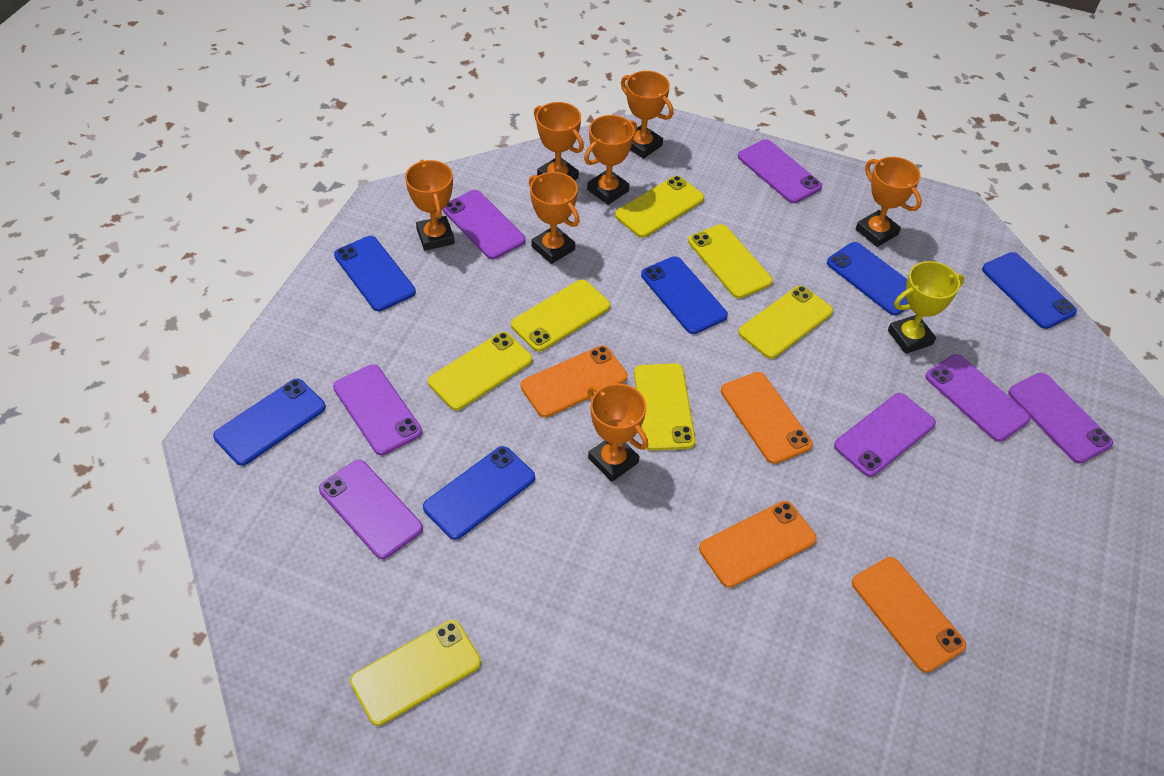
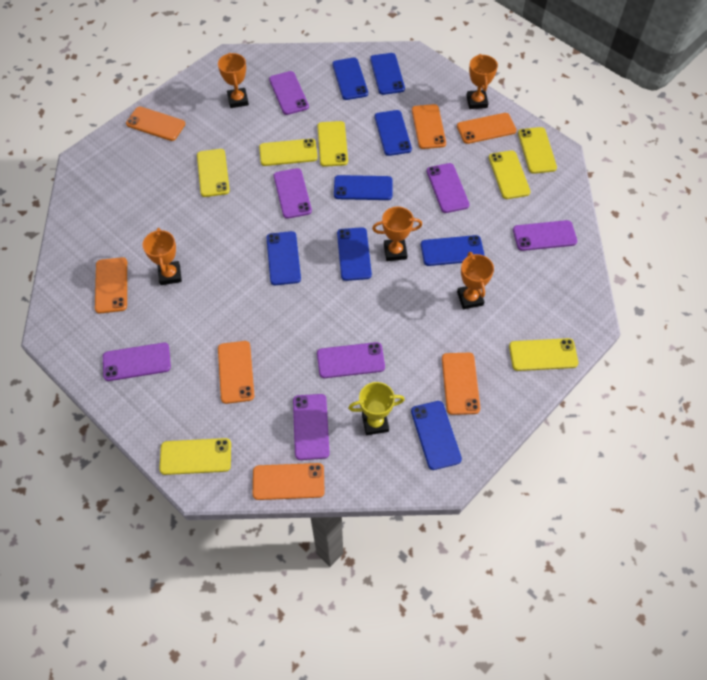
blue phone: [213,379,326,466] [334,236,416,311] [423,446,535,540] [641,256,728,334] [827,242,908,315] [982,252,1077,329] = 6 -> [266,231,301,285] [332,58,368,100] [334,175,392,200] [337,227,372,281] [370,53,405,95] [375,110,412,156] [411,401,462,470] [421,235,485,266] = 8
orange phone: [521,345,628,417] [699,501,817,588] [721,372,813,464] [852,557,966,673] = 4 -> [95,257,127,314] [126,107,185,141] [218,341,254,404] [253,463,325,500] [412,104,446,149] [442,353,480,415] [457,113,517,144] = 7
orange trophy: [405,160,455,251] [529,172,580,264] [534,102,584,180] [584,115,637,205] [587,383,648,482] [621,71,673,159] [856,157,922,247] = 7 -> [143,228,182,285] [218,53,249,108] [372,207,422,261] [457,252,494,309] [466,54,498,109] = 5

